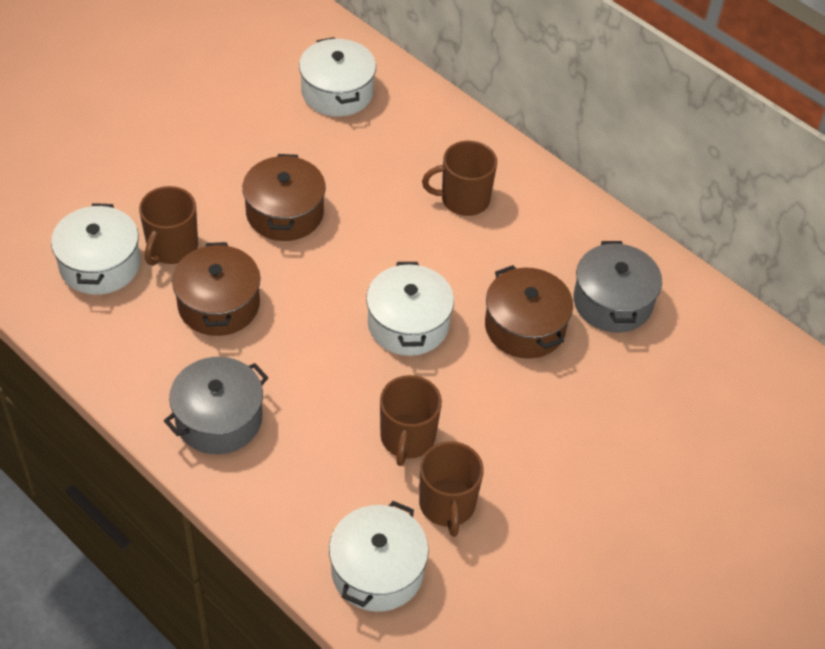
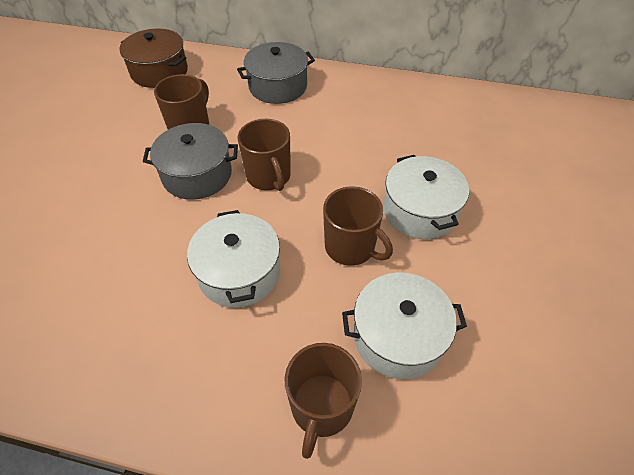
brown pot: [172,242,260,336] [242,154,326,241] [485,265,573,359] = 3 -> [119,28,188,88] = 1
white pot: [51,203,140,295] [299,37,376,117] [329,501,429,612] [366,262,454,356] = 4 -> [187,210,280,308] [342,273,467,379] [383,155,469,239] = 3

